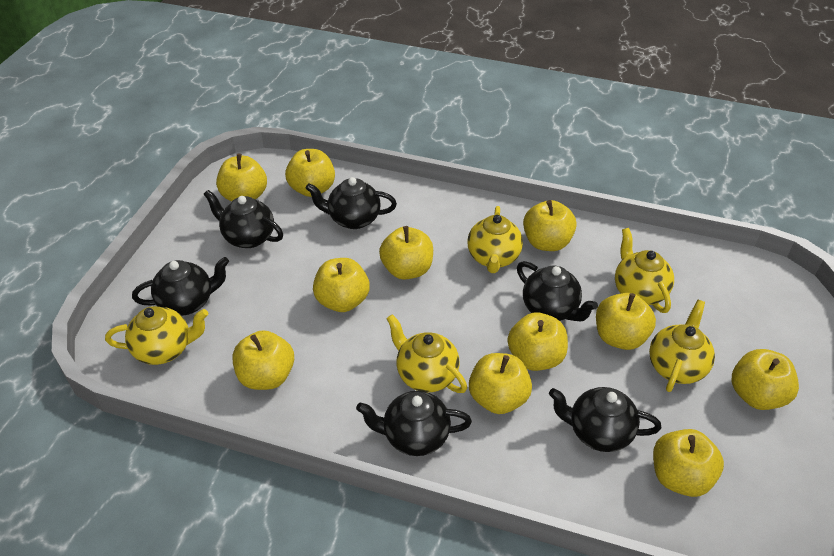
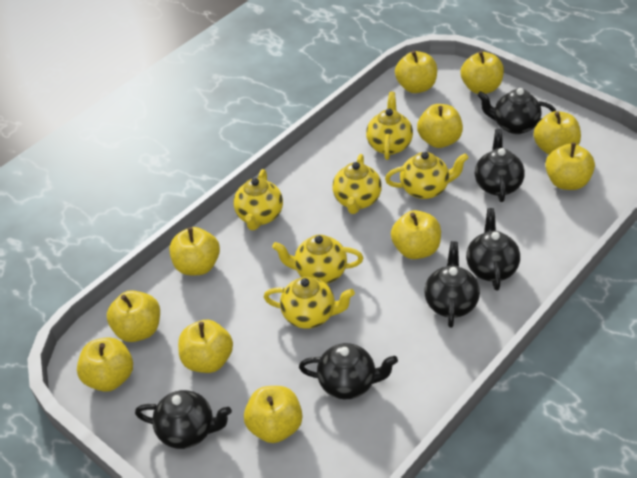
yellow teapot: [105,306,208,365] [386,314,467,393] [467,206,523,273] [615,228,674,313] [649,300,715,392] = 5 -> [233,169,283,230] [264,277,355,329] [272,235,363,284] [332,154,382,214] [366,92,413,160] [385,152,468,199] = 6

